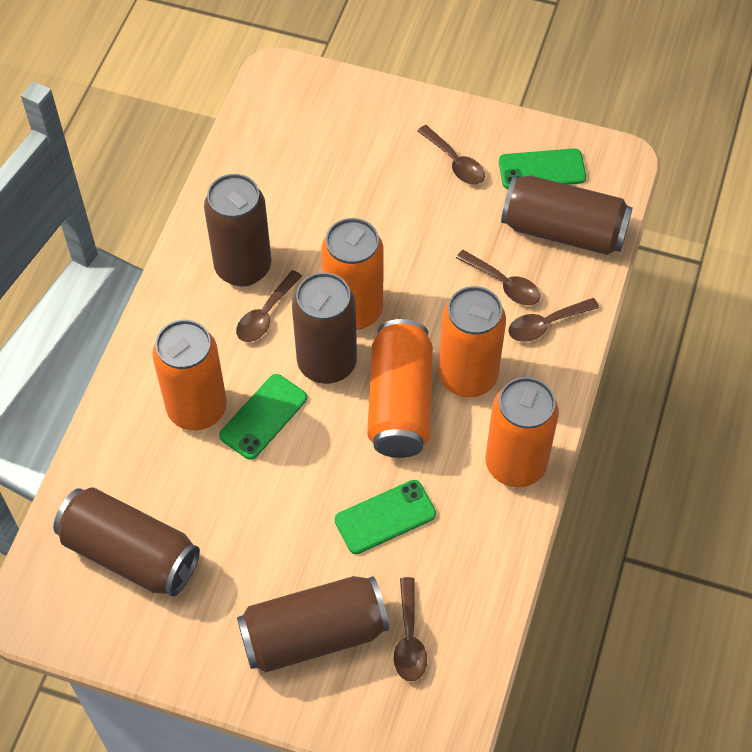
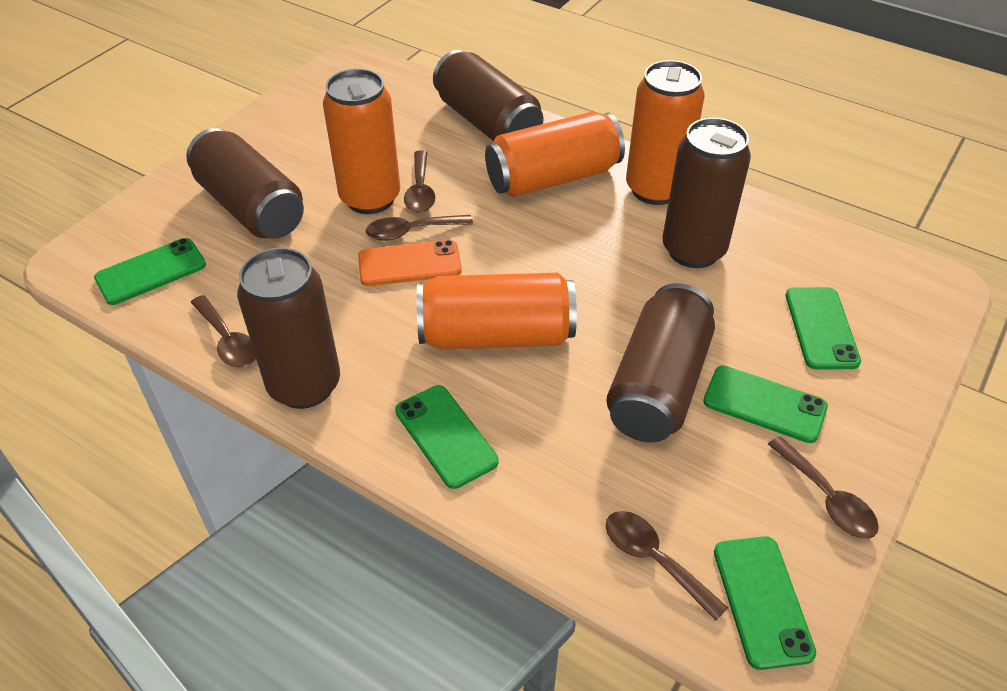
green phone: [219,374,307,460] [335,480,436,554] [499,148,586,189] = 3 -> [94,238,206,305] [395,385,499,489] [703,365,828,443] [714,536,816,670] [786,287,861,370] = 5
orange can: [152,320,227,430] [321,218,384,330] [367,319,433,458] [438,286,506,397] [486,377,559,487] = 5 -> [323,69,400,214] [416,273,577,349] [485,112,625,197] [626,60,704,205] = 4
orange phone: none = 0 -> [358,240,462,286] = 1

